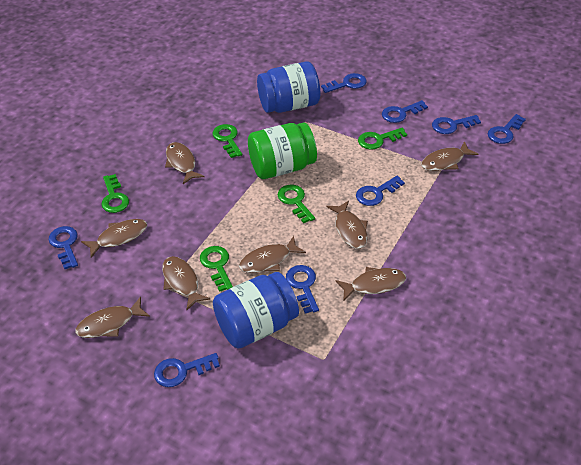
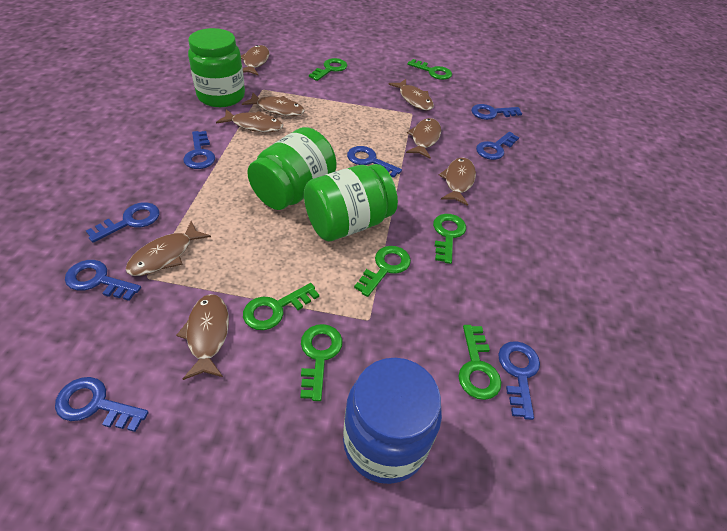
blue jar: [213,272,299,349] [257,61,320,113] = 2 -> [343,358,442,484] = 1
green jar: [248,122,317,179] = 1 -> [188,28,245,107] [247,127,337,210] [304,164,398,241] = 3
green key: [101,174,129,213] [200,246,233,292] [212,124,242,158] [278,185,315,223] [358,128,407,150] = 5 -> [243,283,319,330] [300,324,343,401] [309,58,347,81] [354,246,411,297] [407,59,452,80] [433,214,466,264] [458,325,502,400] = 7

